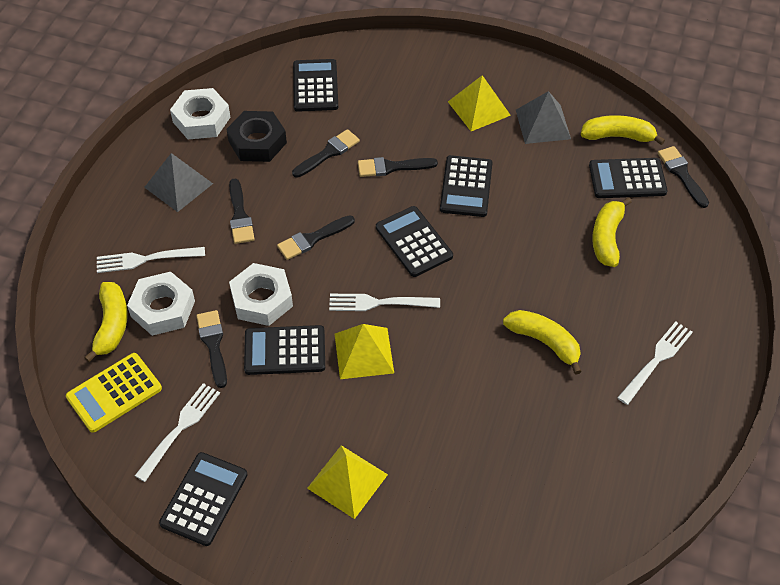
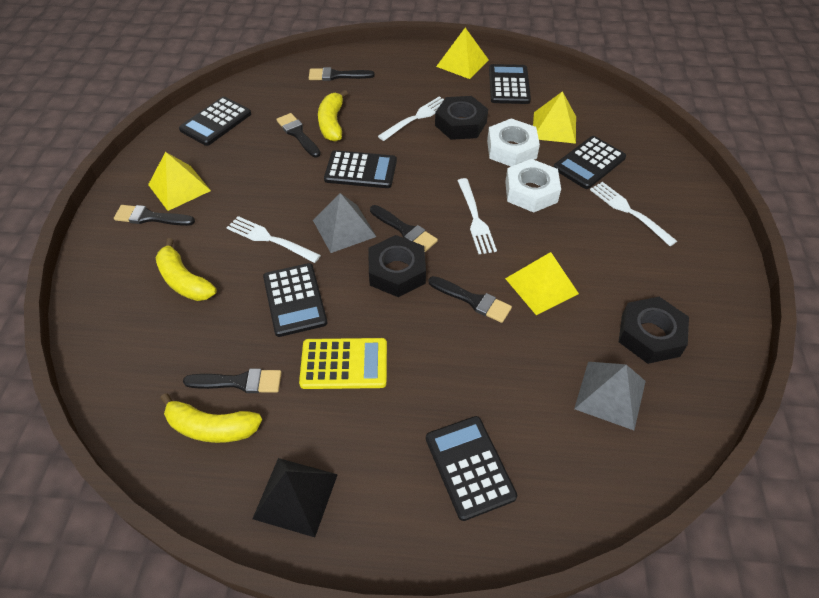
black nut: [227,111,287,162] = 1 -> [368,235,426,297] [435,96,488,140] [619,297,689,364] = 3
black pyramid: none = 0 -> [253,458,338,537] = 1
white nut: [127,272,195,336] [170,88,230,139] [229,263,293,326] = 3 -> [487,118,540,166] [505,159,561,213] = 2
yellow banana: [84,282,128,362] [503,310,582,375] [581,115,665,145] [592,197,632,267] = 4 -> [156,238,217,301] [160,393,262,443] [318,90,348,142] = 3
yellow pyramid: [307,445,388,519] [335,324,394,379] [448,75,511,131] = 3 -> [148,152,211,211] [436,28,489,79] [505,252,579,315] [533,91,576,144] = 4

